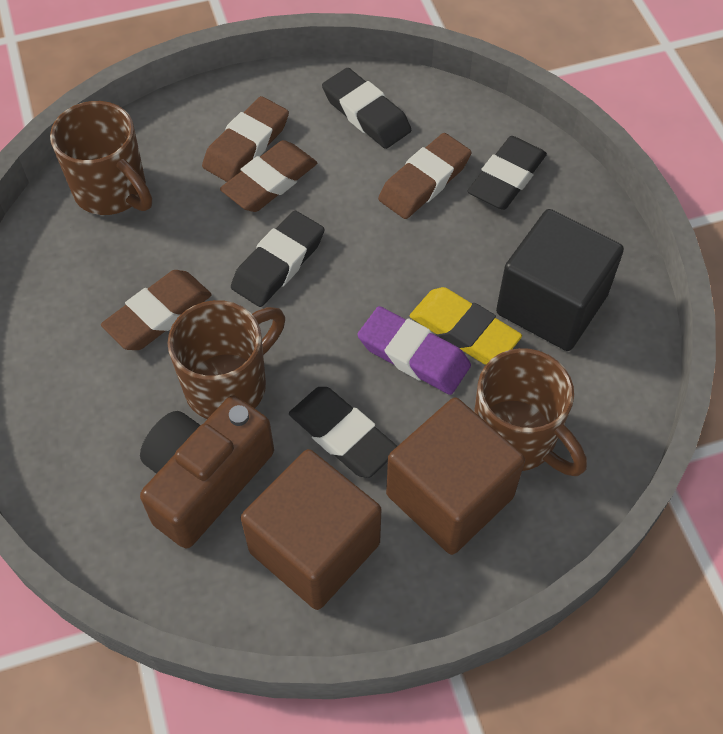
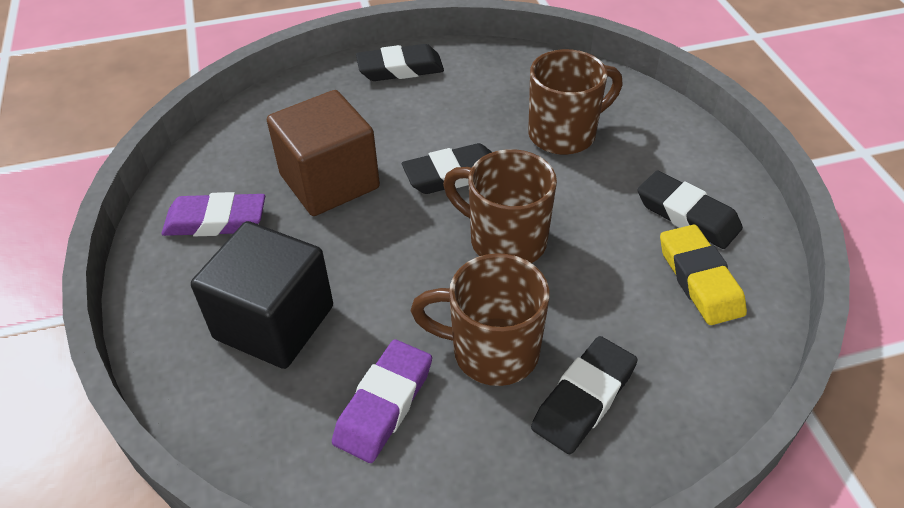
brown camera: [140,396,274,548] = 1 -> none = 0
brown cube: [241,449,382,610] [386,398,525,555] = 2 -> [267,90,380,216] = 1
brown eraser: [101,270,212,350] [202,96,289,182] [220,140,317,212] [378,133,471,219] = 4 -> none = 0
purple eraser: [358,306,471,395] = 1 -> [162,192,265,236] [332,340,432,463] = 2

